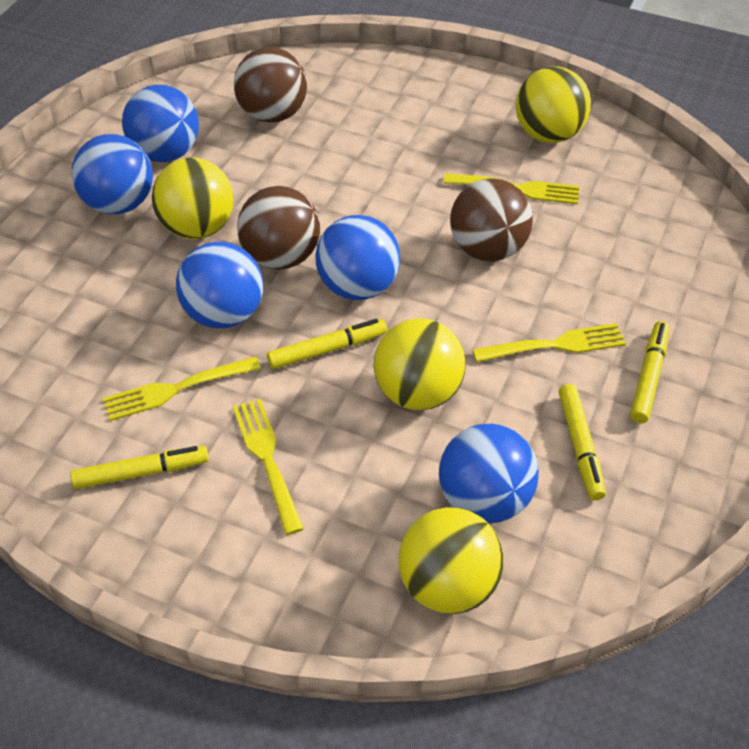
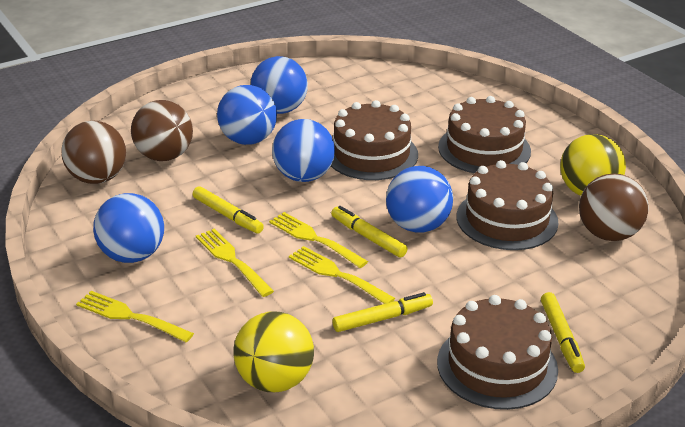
brown cake: none = 0 -> [331,100,418,180] [437,295,558,410] [438,96,531,173] [457,160,559,250] = 4
yellow ball: [152,157,234,239] [374,318,466,410] [398,507,504,614] [516,67,591,143] = 4 -> [233,312,314,392] [560,134,626,196] = 2

